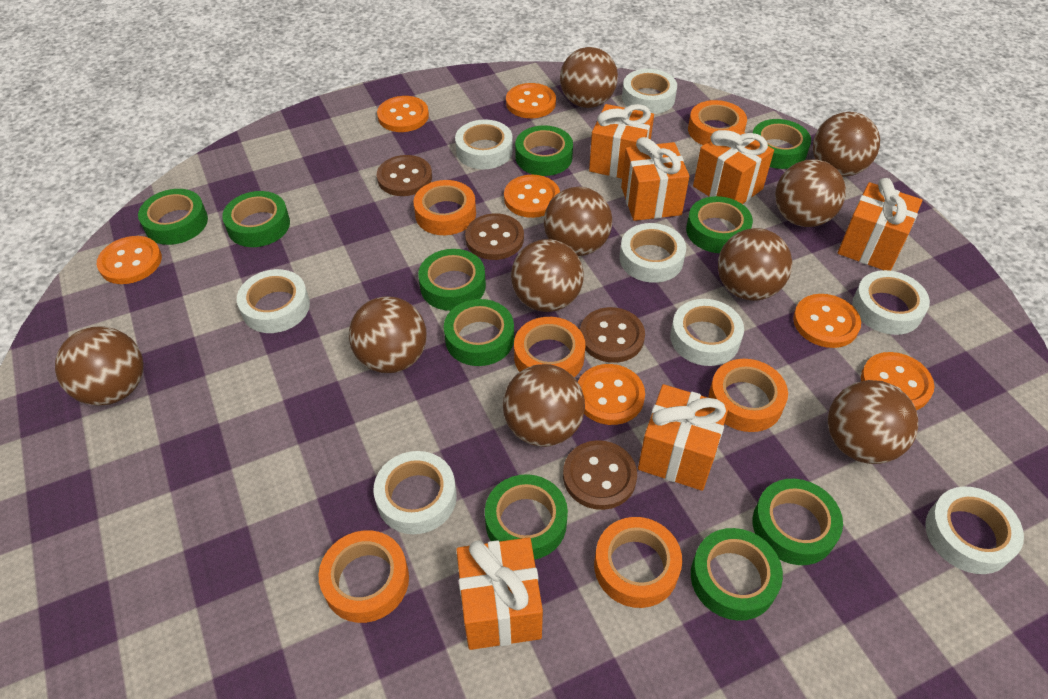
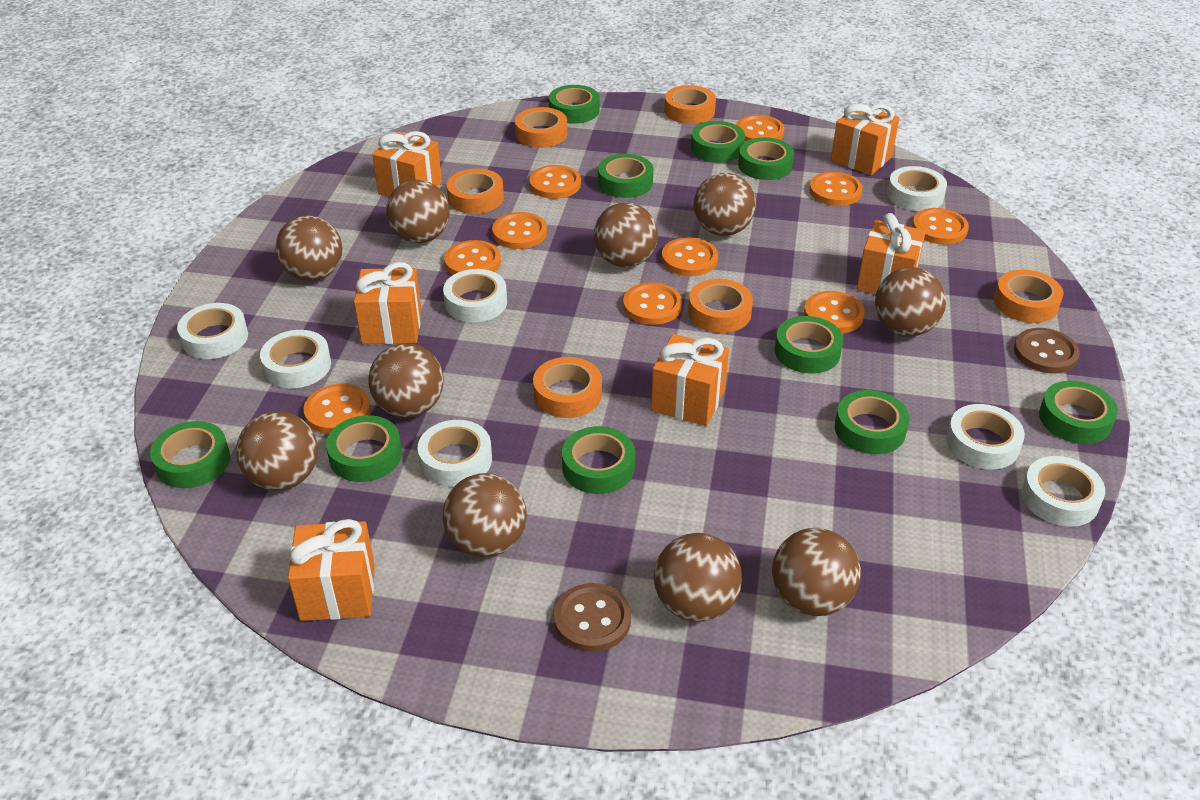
brown button: [377,155,432,196] [465,213,524,260] [563,440,637,510] [580,307,645,363] = 4 -> [554,583,631,652] [1014,328,1080,374] = 2
orange button: [97,236,162,284] [377,96,429,132] [504,175,560,218] [506,83,556,118] [578,364,645,425] [793,294,861,348] [861,352,934,410] = 7 -> [304,384,370,434] [444,240,501,275] [492,212,547,249] [529,165,581,199] [623,282,682,325] [662,237,718,276] [736,115,785,142] [804,291,865,333] [809,172,863,206] [912,208,969,245] = 10
white tape: [237,269,310,333] [374,451,457,534] [455,119,513,169] [619,223,686,283] [622,69,677,114] [670,299,744,366] [852,270,930,335] [925,487,1024,574] = 8 -> [177,303,248,359] [260,330,331,388] [418,420,492,487] [443,269,507,322] [887,166,947,211] [946,404,1025,470] [1021,456,1105,527] = 7

